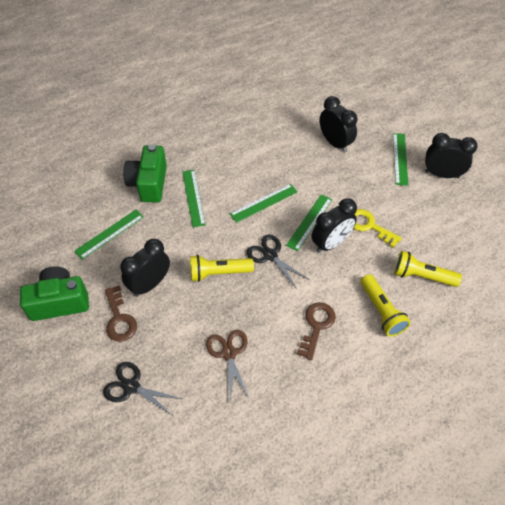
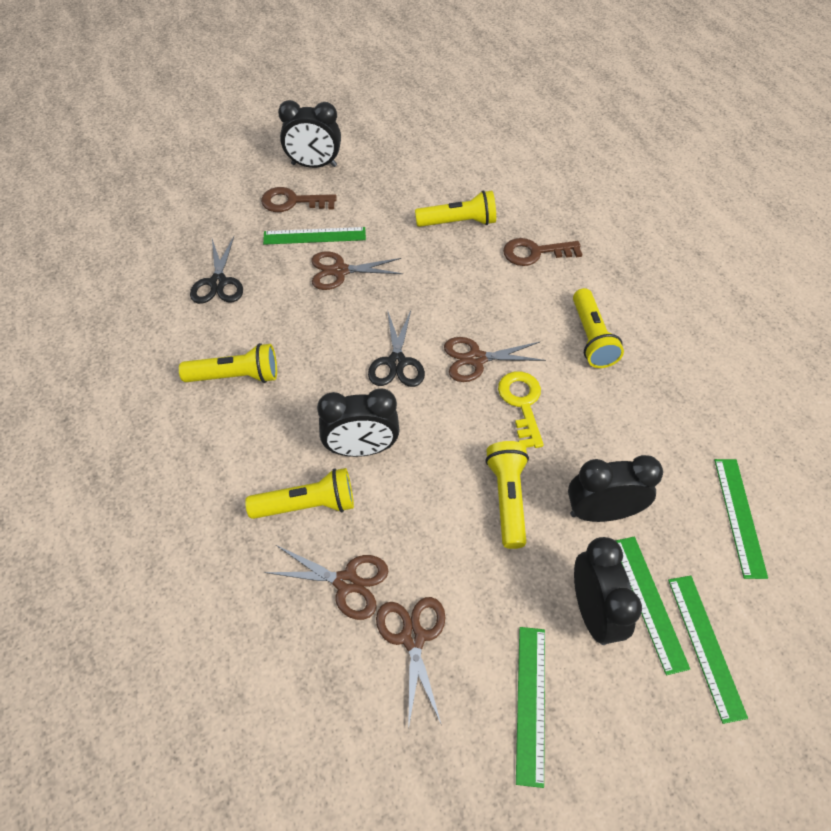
brown scissors: [206,330,250,402] = 1 -> [264,545,388,620] [311,251,403,290] [376,597,445,730] [444,337,546,382] = 4
green camera: [20,266,89,321] [123,144,167,202] = 2 -> none = 0
yellow flashlight: [190,255,254,282] [361,274,411,336] [394,251,462,287] = 3 -> [179,343,277,383] [245,468,354,519] [415,190,496,227] [485,441,529,549] [573,288,624,368] = 5

